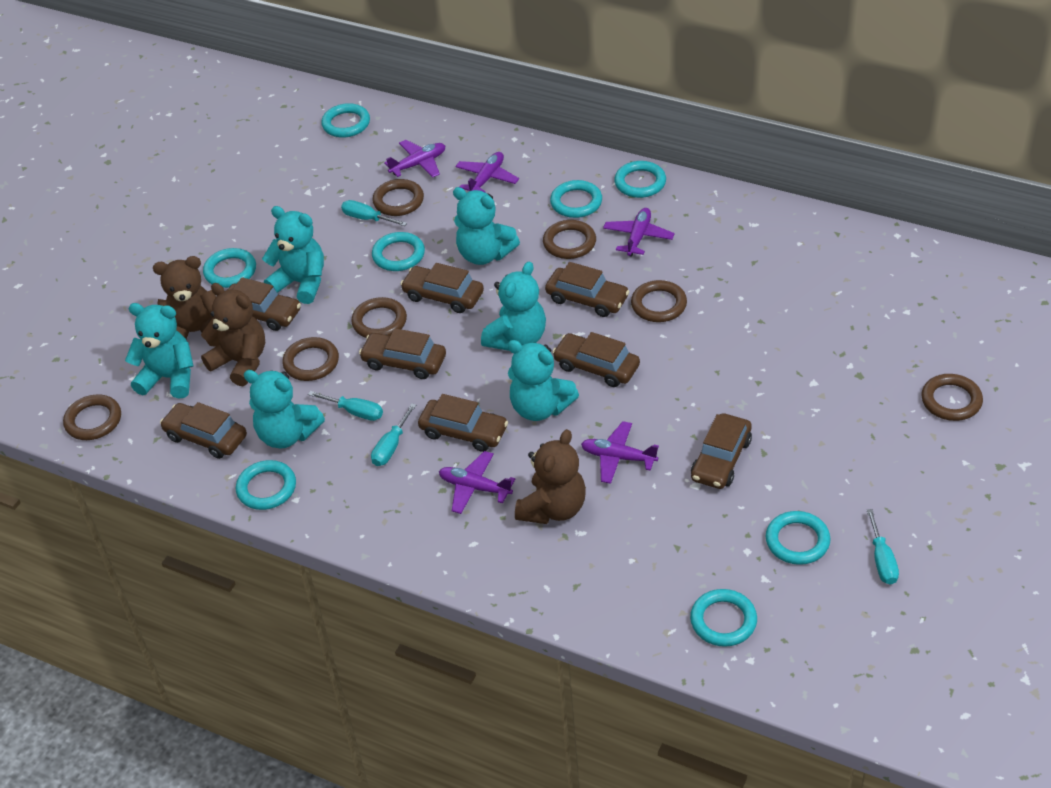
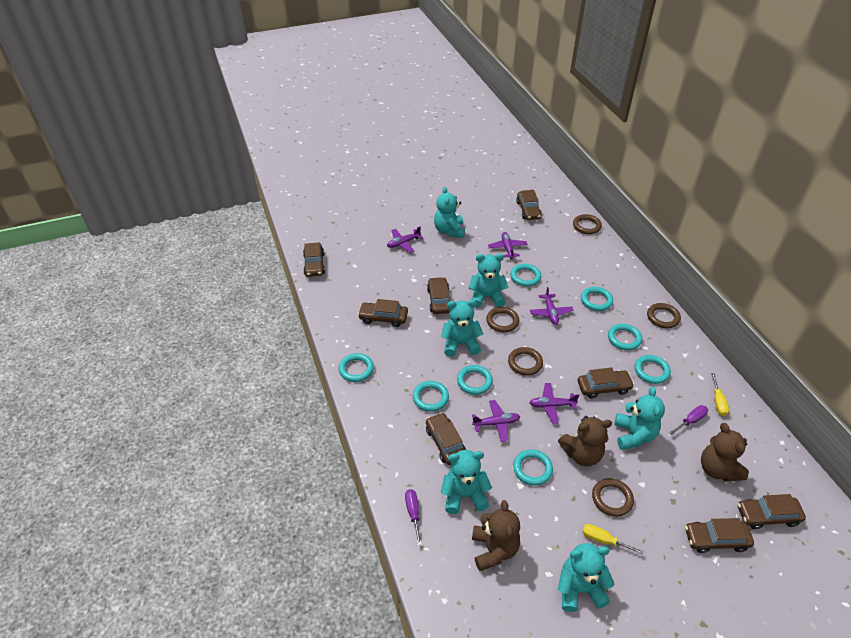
brown ring: [63,394,121,440] [282,337,339,381] [351,297,407,338] [372,179,424,216] [543,220,596,259] [631,280,687,322] [921,374,983,421] = 7 -> [486,307,519,332] [508,347,543,376] [573,214,602,234] [592,478,634,517] [647,303,681,328] = 5
purple screwdriver: none = 0 -> [405,489,422,545] [669,405,708,435] = 2
turquoise screwdriver: [308,391,383,421] [341,200,407,226] [371,403,416,466] [867,509,899,584] = 4 -> none = 0
yellow screwdriver: none = 0 -> [582,524,644,555] [711,373,729,416] = 2

